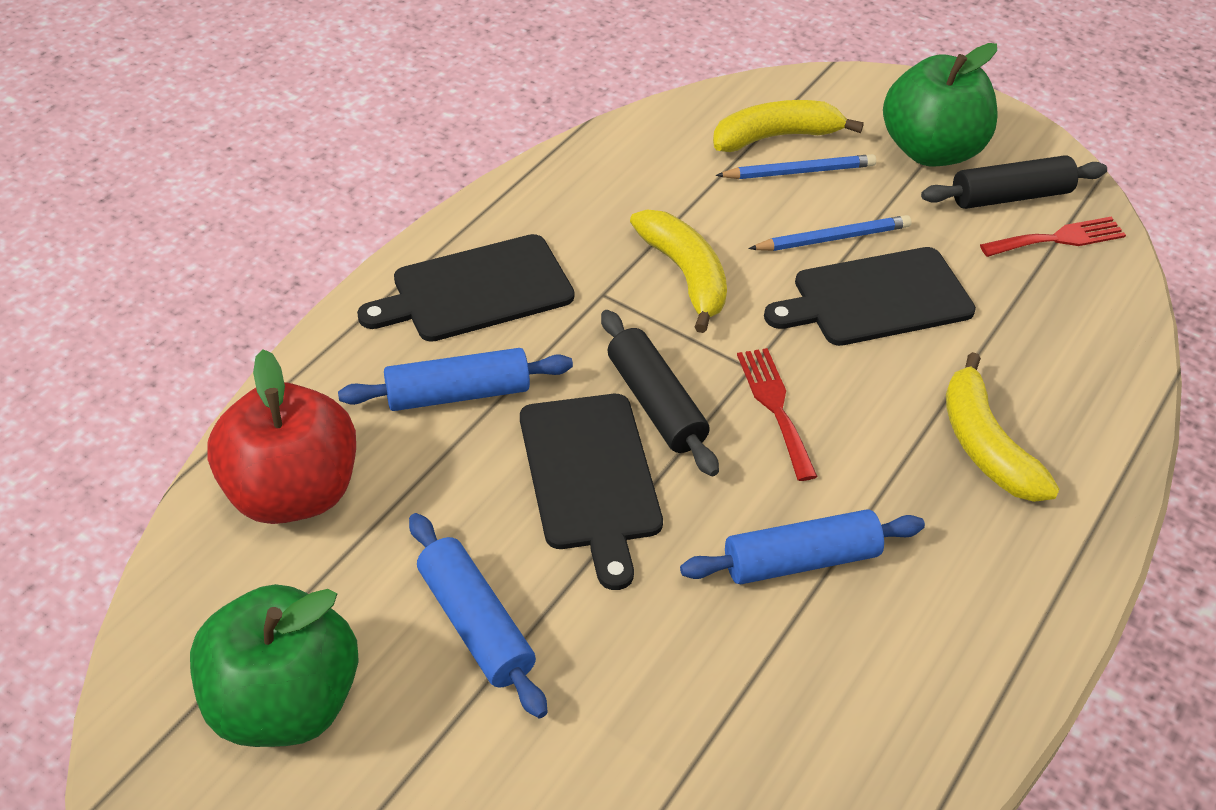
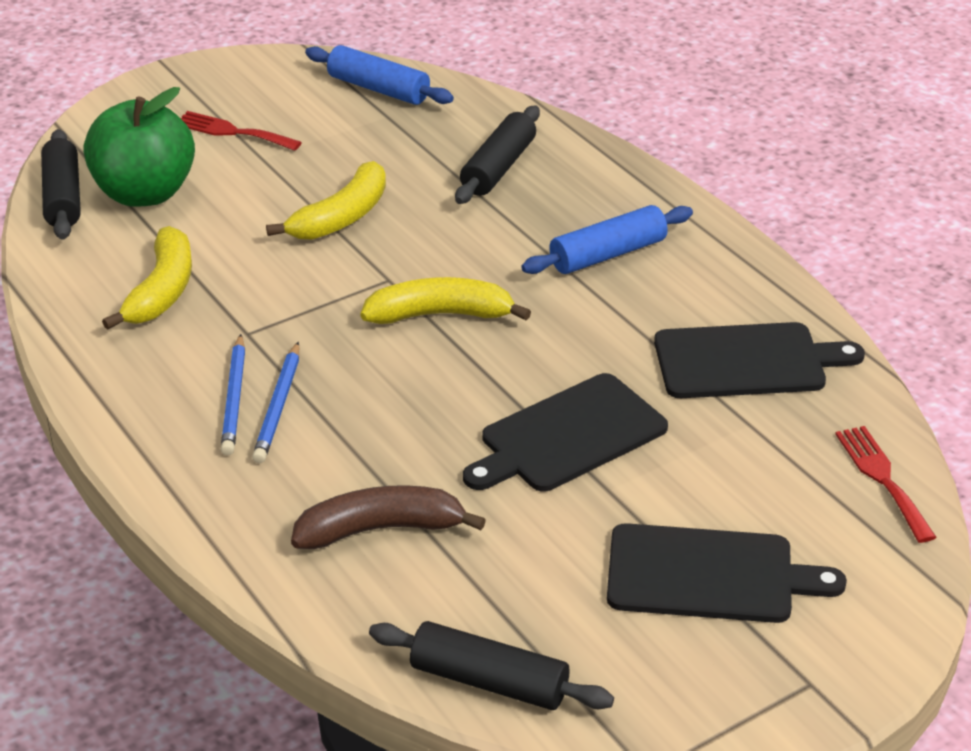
black rolling pin: [601,310,719,476] [921,155,1107,209] = 2 -> [41,129,81,240] [369,621,614,710] [455,106,540,204] = 3
blue rolling pin: [338,348,573,411] [409,513,548,718] [680,509,925,584] = 3 -> [305,45,454,105] [521,205,693,274] = 2
brown banana: none = 0 -> [291,485,486,549] = 1
green apple: [190,584,359,747] [883,43,998,166] = 2 -> [83,87,195,207] = 1
red apple: [207,349,356,524] = 1 -> none = 0

